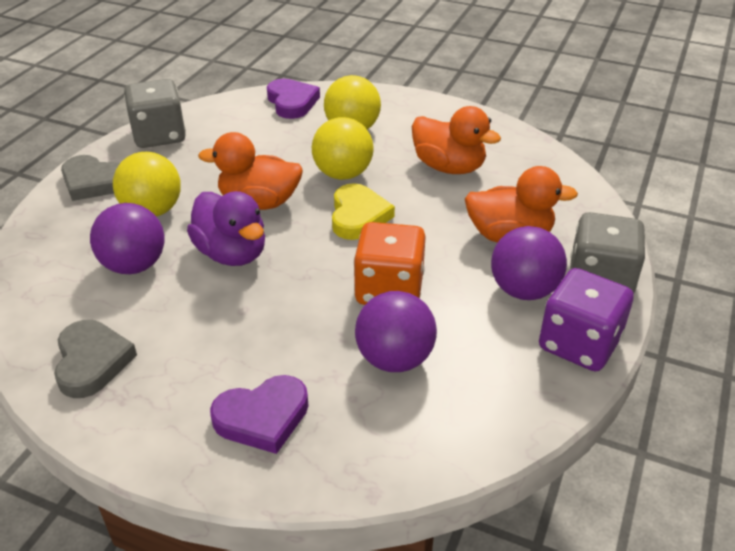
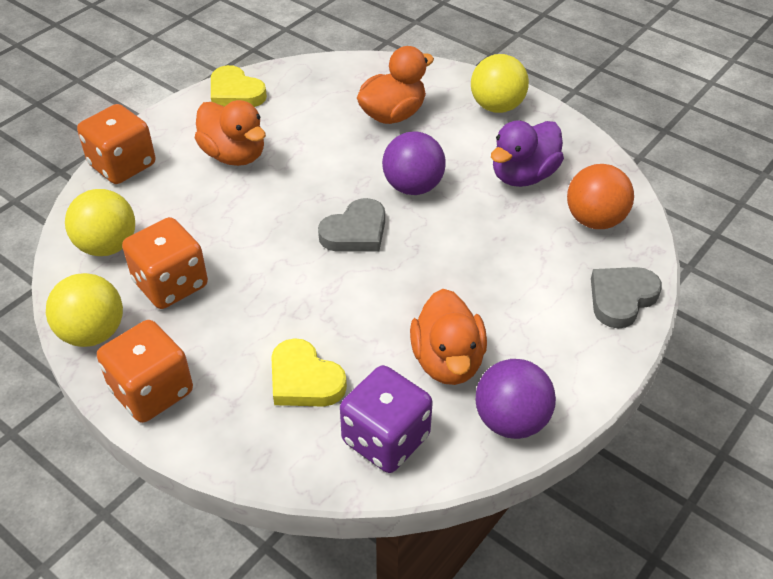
grey dice: [124,79,186,148] [570,212,645,295] = 2 -> none = 0
orange ball: none = 0 -> [567,164,634,229] = 1
orange dice: [354,222,426,305] = 1 -> [77,104,155,184] [97,320,193,423] [122,217,208,309] = 3
purple ball: [90,203,164,274] [355,291,437,372] [491,226,567,300] = 3 -> [382,131,446,195] [475,359,556,439] = 2
purple heart: [210,375,308,454] [267,79,320,119] = 2 -> none = 0
yellow heart: [332,183,395,240] = 1 -> [211,65,267,107] [271,338,347,407] = 2

